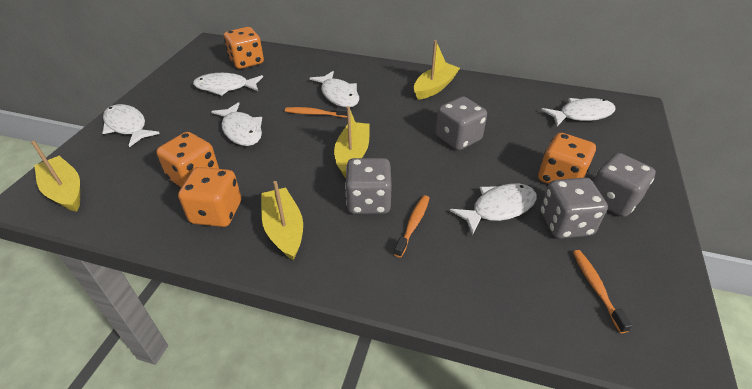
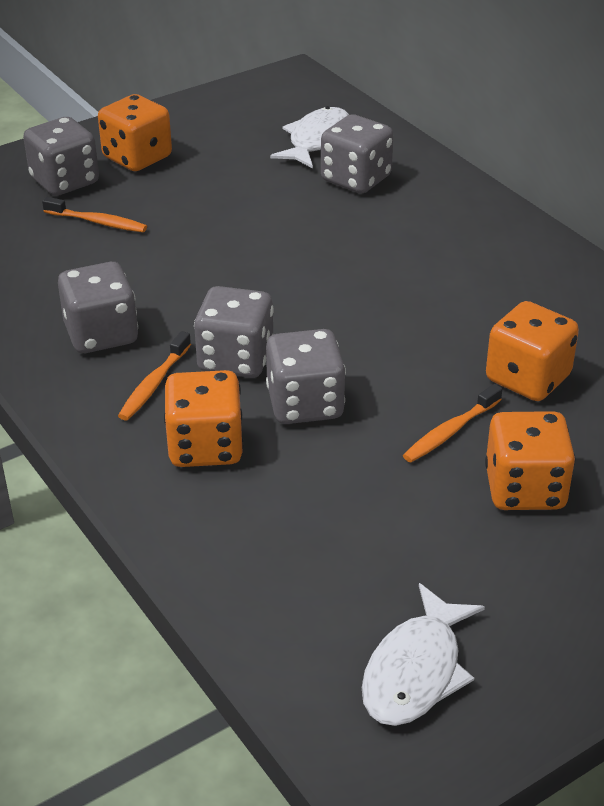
grey dice: [345,158,392,214] [436,96,487,150] [540,177,608,239] [593,153,656,217] = 4 -> [23,117,99,196] [58,262,138,353] [194,286,274,378] [266,329,346,424] [321,114,393,193] = 5
white fish: [102,104,160,147] [193,73,263,96] [211,102,262,146] [310,71,359,108] [450,183,537,236] [541,98,616,126] = 6 -> [270,106,349,168] [362,583,485,726] = 2
yellow boat: [31,141,80,212] [261,181,303,260] [334,106,370,178] [414,40,460,100] = 4 -> none = 0

